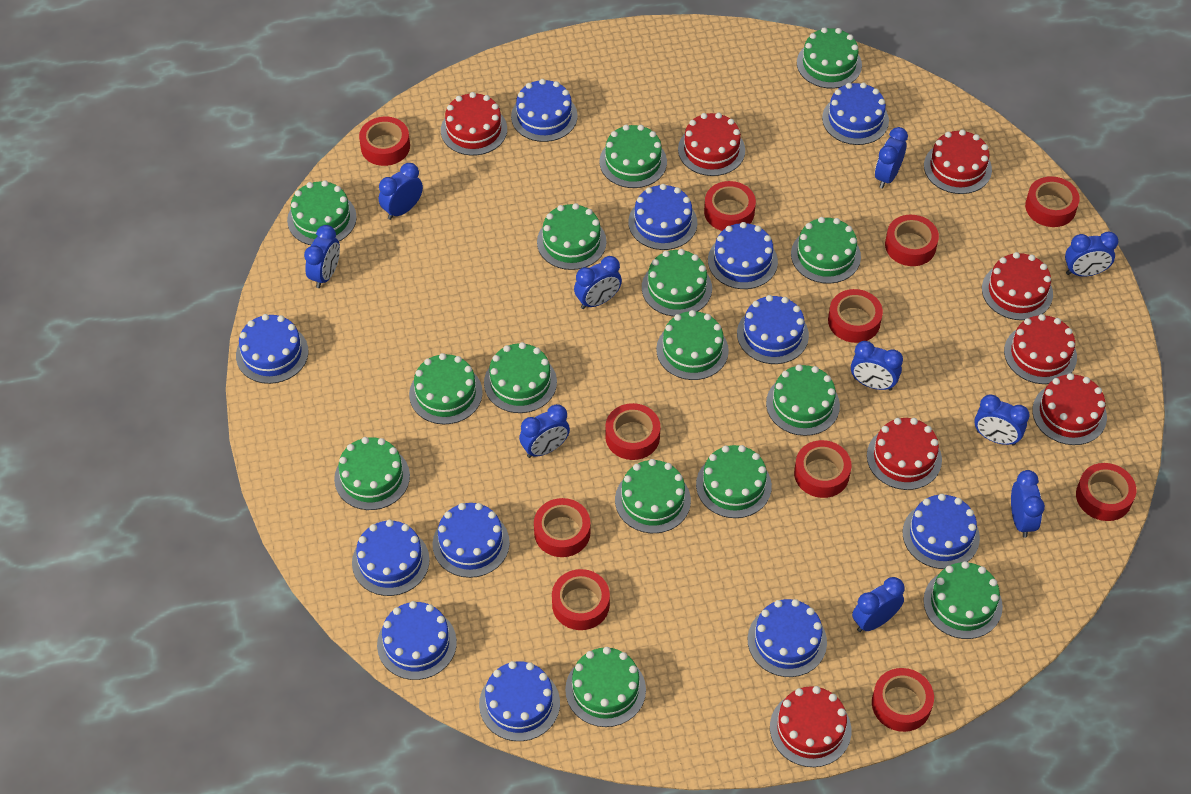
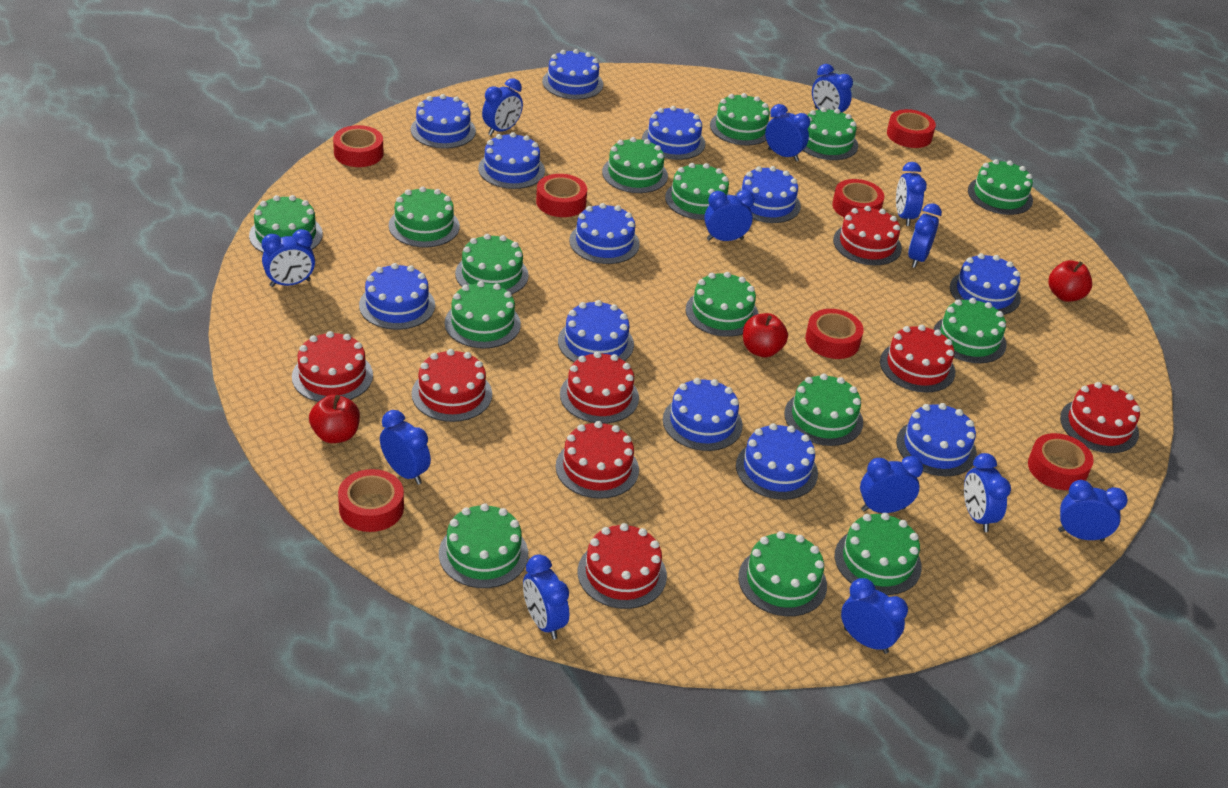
blue clock: [304,225,340,288] [379,163,423,220] [519,404,570,458] [574,256,622,309] [851,341,903,391] [852,577,905,632] [875,127,908,188] [974,394,1030,446] [1011,470,1045,538] [1065,232,1118,277] = 10 -> [262,229,315,287] [380,410,431,485] [482,78,523,135] [523,554,569,639] [704,190,755,241] [765,104,810,161] [812,64,853,112] [841,578,908,654] [860,456,923,513] [896,162,927,226] [908,203,942,268] [964,453,1011,532] [1058,480,1128,542] = 13
red apple: none = 0 -> [309,395,360,443] [743,313,788,357] [1049,260,1092,302] = 3
red tape: [359,117,410,166] [534,498,591,557] [552,569,610,630] [605,403,660,460] [704,181,756,231] [794,440,852,498] [828,289,883,343] [872,668,934,732] [885,215,939,266] [1025,176,1080,227] [1076,463,1137,521] = 11 -> [333,125,383,167] [338,469,404,532] [536,174,587,217] [805,309,864,359] [832,179,884,218] [887,109,936,148] [1028,433,1094,490] = 7

